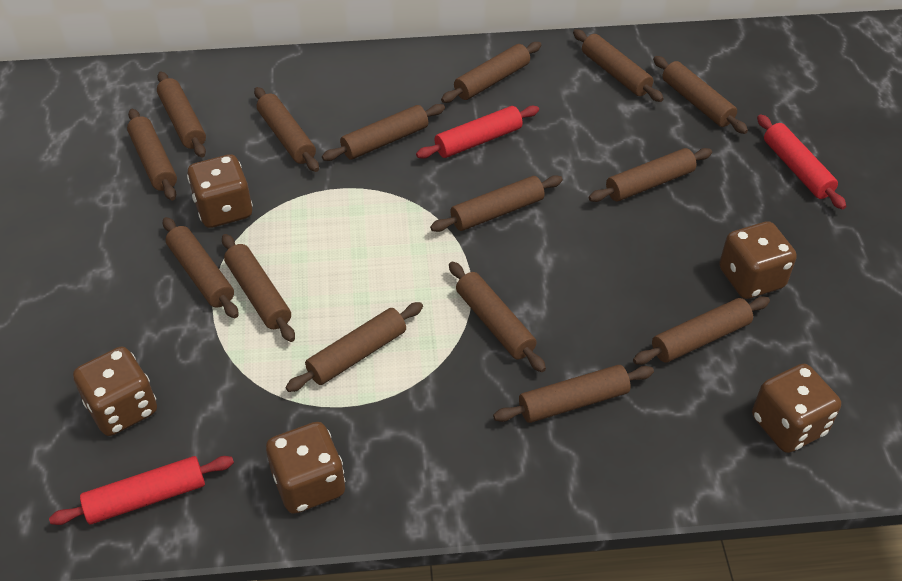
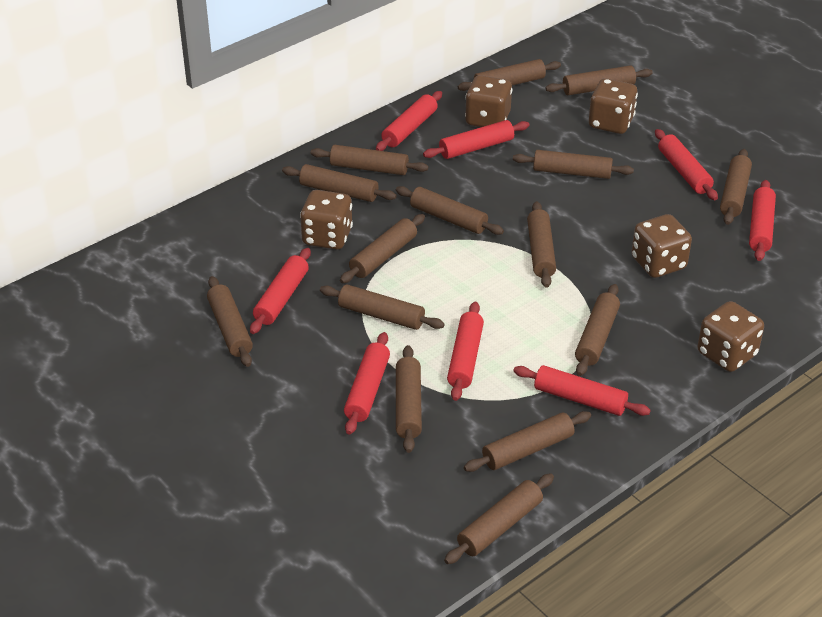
red rolling pin: [49,456,234,525] [416,106,539,159] [757,115,846,210] = 3 -> [250,248,311,334] [344,332,390,435] [376,91,442,151] [423,120,529,159] [447,302,484,401] [513,365,651,416] [655,129,718,200] [749,180,776,261] = 8

